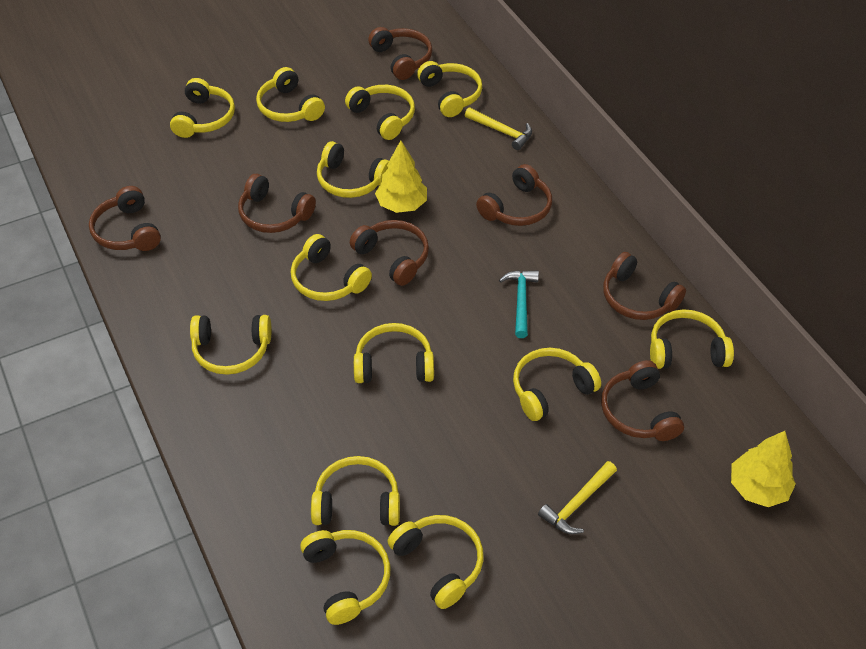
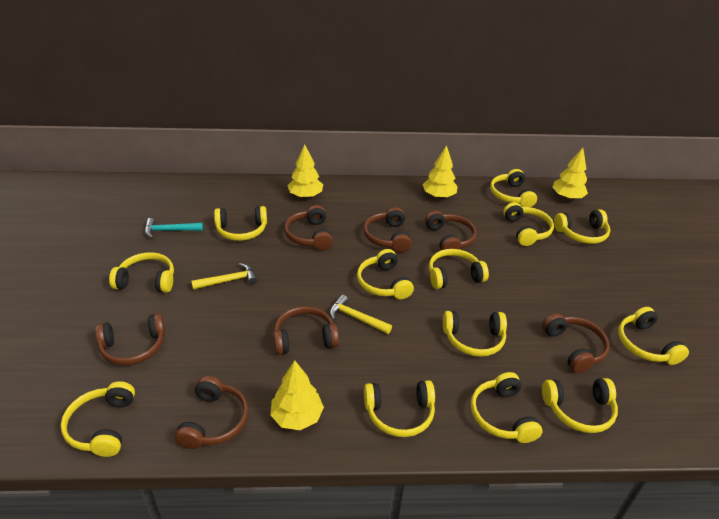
yellow tree: [375,140,427,213] [731,431,796,507] = 2 -> [270,360,324,430] [288,144,323,198] [423,145,458,198] [552,148,588,200] = 4

